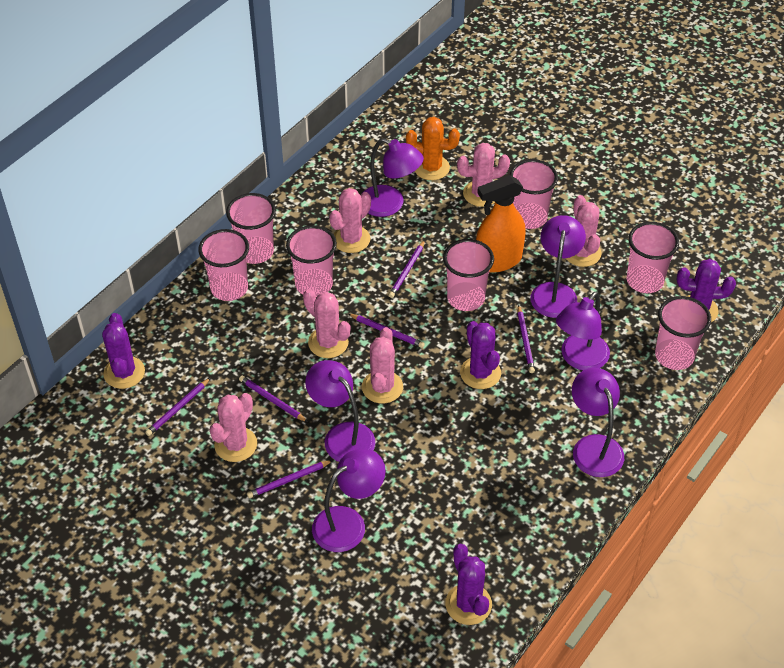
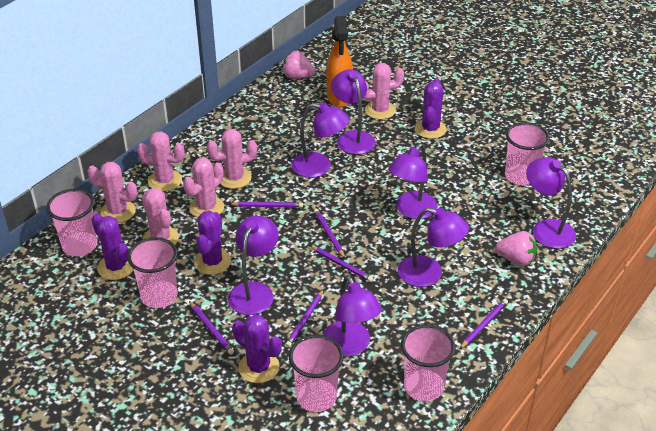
orange cactus: [406,117,460,180] = 1 -> none = 0
pink cup: [199,229,249,301] [226,193,276,264] [286,225,337,297] [443,239,494,311] [510,159,558,229] [627,222,679,293] [655,296,711,370] = 7 -> [47,189,97,256] [127,237,177,308] [289,335,344,412] [401,325,455,401] [505,122,550,185] = 5
pink strawberry: none = 0 -> [283,51,315,79] [496,231,537,266] = 2
purple lamp: [305,360,375,462] [312,449,386,552] [364,138,424,217] [531,215,586,318] [556,292,610,370] [572,368,624,477] = 6 -> [228,215,278,315] [291,103,350,178] [323,275,382,356] [331,69,375,155] [388,144,437,219] [398,208,469,287] [526,157,576,249] = 7

